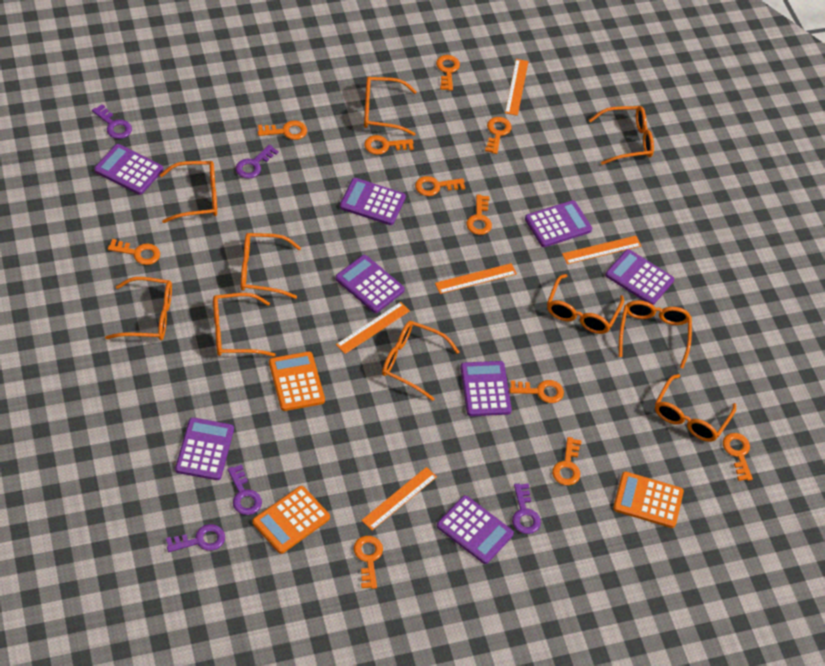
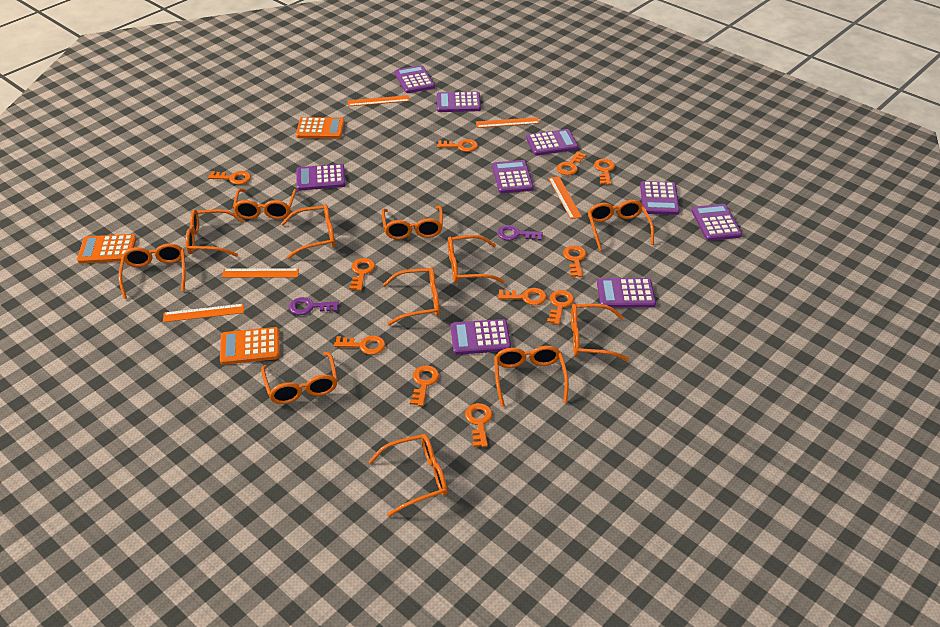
orange glasses: [105,277,172,340] [160,161,217,223] [213,293,275,357] [241,233,301,299] [364,77,417,136] [382,321,459,401] [547,274,624,334] [589,106,654,165] [619,300,692,368] [655,374,736,442] = 10 -> [118,243,186,299] [186,209,244,257] [233,189,297,219] [261,352,338,404] [281,204,335,259] [368,434,447,517] [382,206,443,239] [383,267,440,325] [448,235,505,283] [494,346,569,407] [571,304,629,361] [588,200,654,251] = 12
purple calculator: [94,144,163,195] [175,417,234,480] [335,255,405,313] [340,178,406,225] [437,495,514,564] [460,361,512,416] [525,200,592,247] [605,249,674,305] = 8 -> [296,164,346,191] [395,65,435,93] [437,91,481,112] [451,319,511,355] [492,160,534,193] [526,129,578,156] [597,278,656,308] [640,181,680,215] [691,204,742,241] = 9
purple key: [92,104,132,139] [166,524,225,552] [227,465,262,515] [236,145,279,179] [512,483,541,534] = 5 -> [289,297,339,315] [497,225,543,241] = 2

